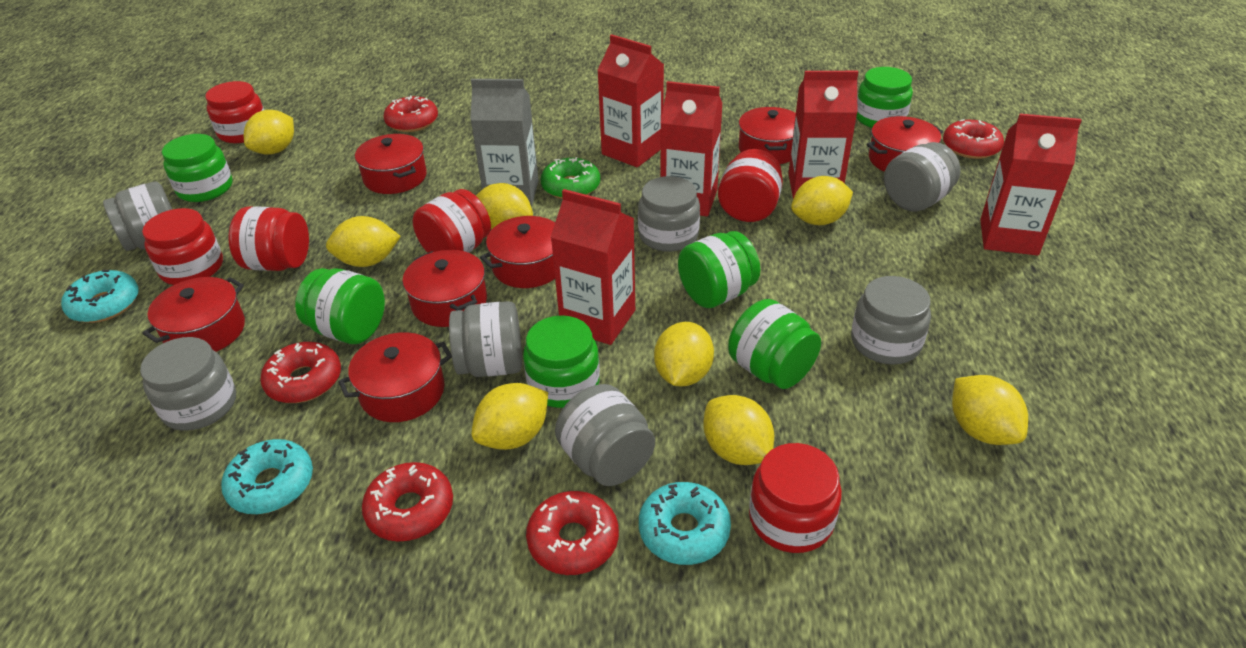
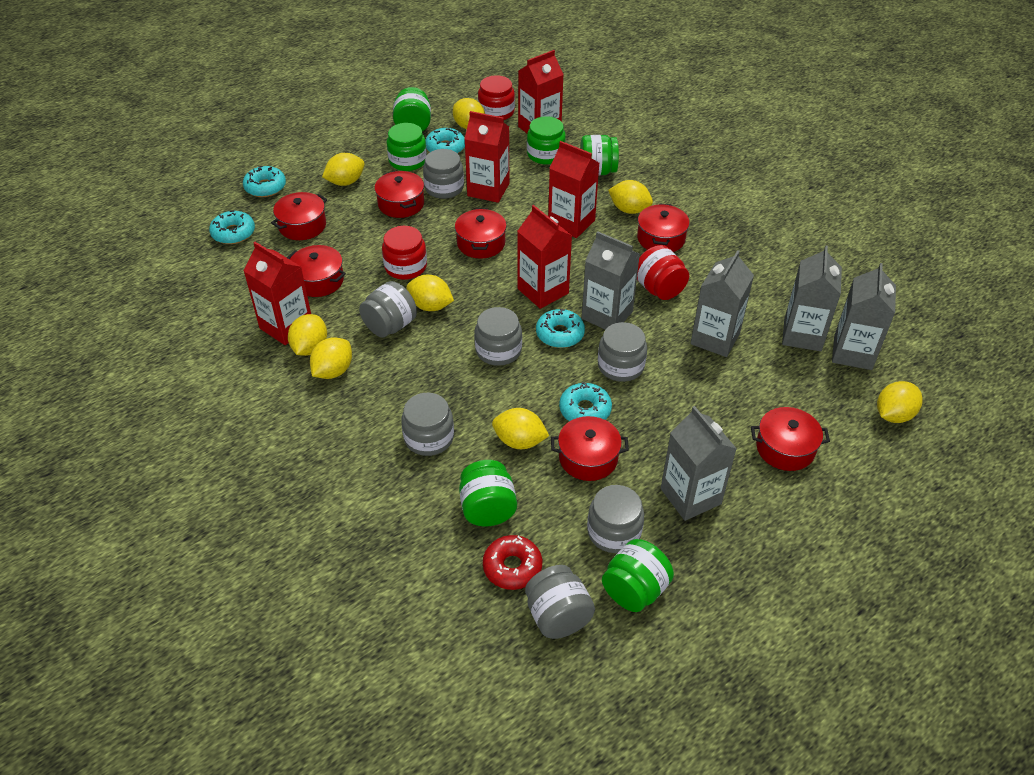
green donut: [541,157,600,199] = 1 -> none = 0
grey carton: [470,79,539,207] = 1 -> [582,231,640,330] [661,406,737,521] [690,250,754,357] [782,245,842,351] [832,263,896,370] = 5
red donut: [260,342,341,403] [362,462,453,542] [383,95,438,132] [526,491,619,575] [943,119,1004,159] = 5 -> [483,535,542,590] = 1
red jar: [142,208,223,285] [205,81,264,143] [228,206,309,271] [413,189,491,253] [718,149,783,222] [749,443,842,553] = 6 -> [382,226,427,280] [478,75,515,120] [637,245,689,300] = 3
turquoise donut: [61,270,139,323] [221,439,313,514] [639,482,731,565] = 3 -> [209,211,255,244] [243,166,286,197] [425,128,465,154] [536,309,585,348] [559,382,612,422] = 5

